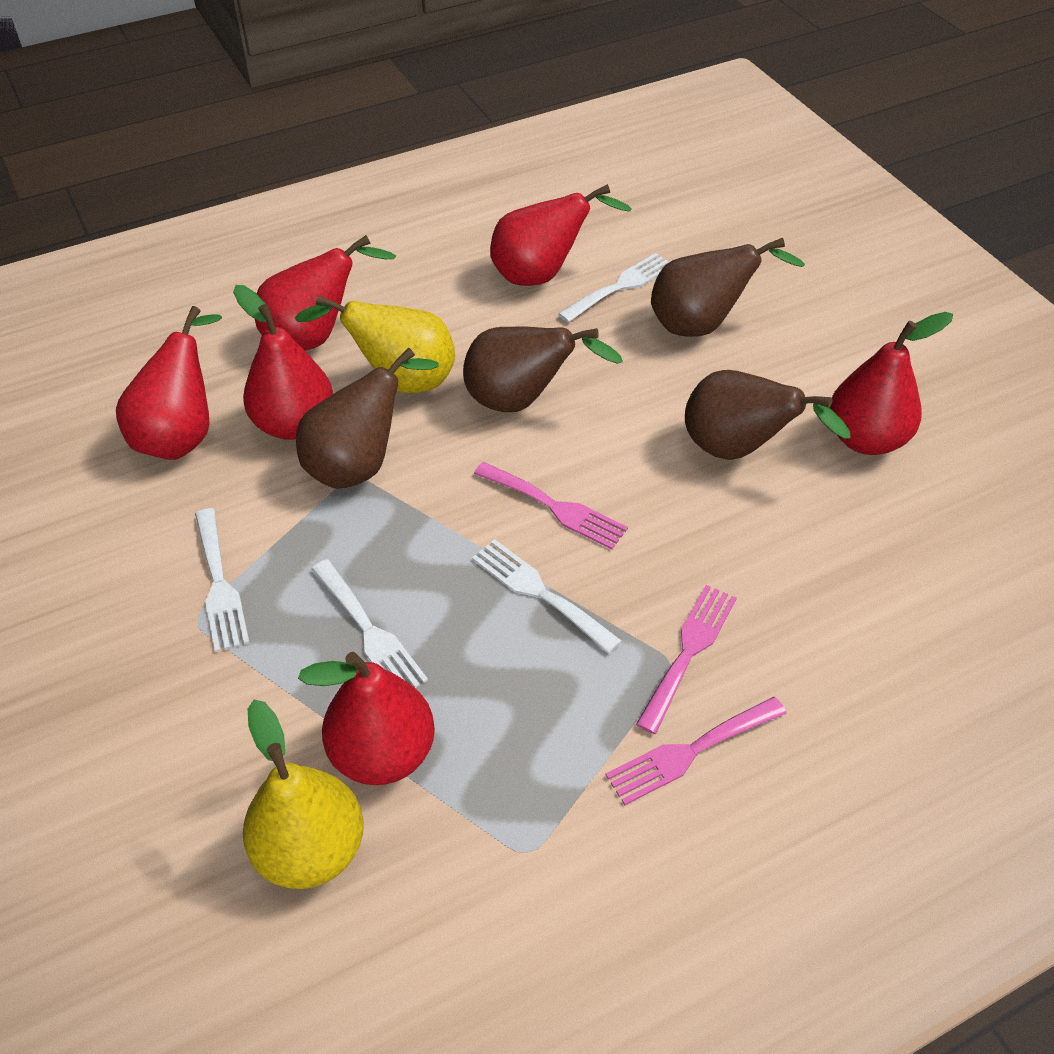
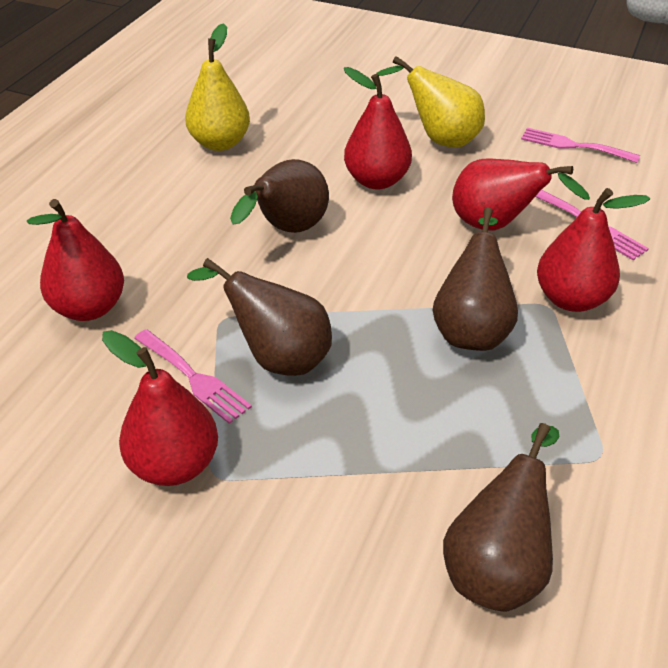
red pear: [116,306,222,460] [233,285,333,440] [255,235,396,351] [298,652,435,785] [490,184,632,286] [830,312,953,455] = 6 -> [27,199,124,321] [102,330,218,486] [344,67,412,190] [452,158,590,231] [537,188,650,312] = 5
white fork: [195,508,250,652] [312,559,428,688] [472,539,622,654] [558,253,669,322] = 4 -> none = 0

